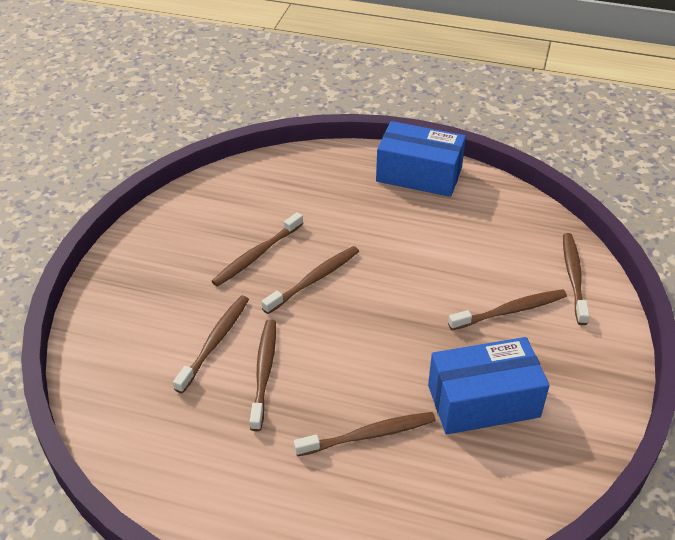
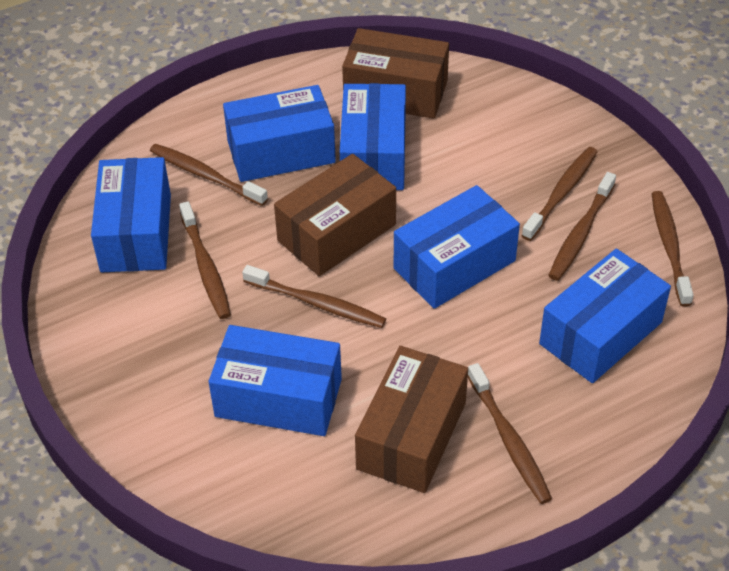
blue box: [376,121,466,197] [428,337,550,434] = 2 -> [91,157,171,272] [209,325,342,436] [223,85,336,182] [340,83,406,190] [394,185,520,309] [539,249,671,383] = 6
brown box: none = 0 -> [274,154,396,276] [342,28,449,119] [355,346,468,493] = 3

